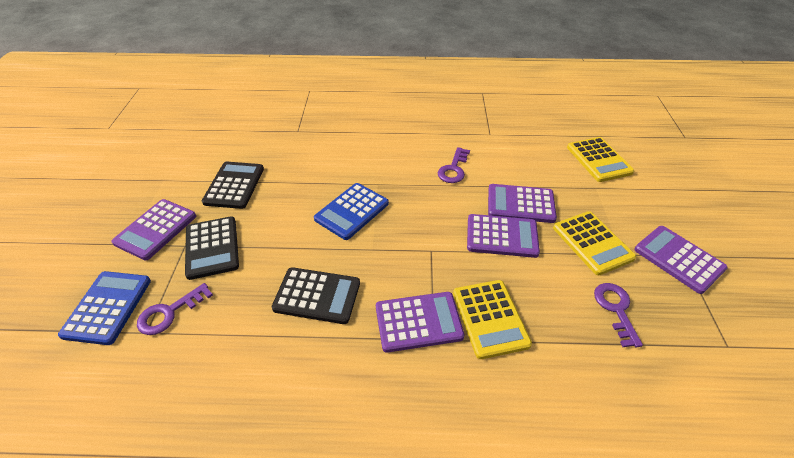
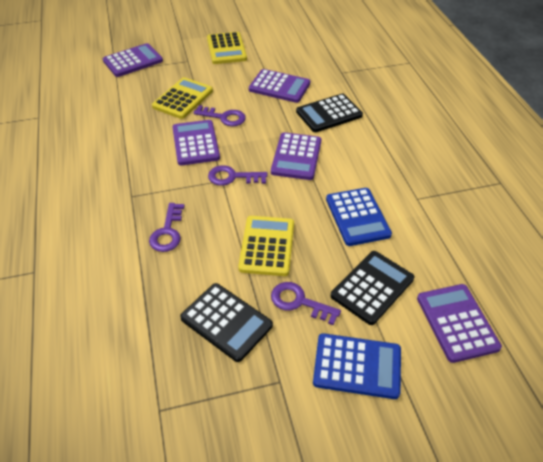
purple key: [137,283,213,335] [438,147,470,183] [594,283,643,347] = 3 -> [149,203,185,252] [194,105,246,126] [208,165,267,186] [271,282,341,325] = 4

